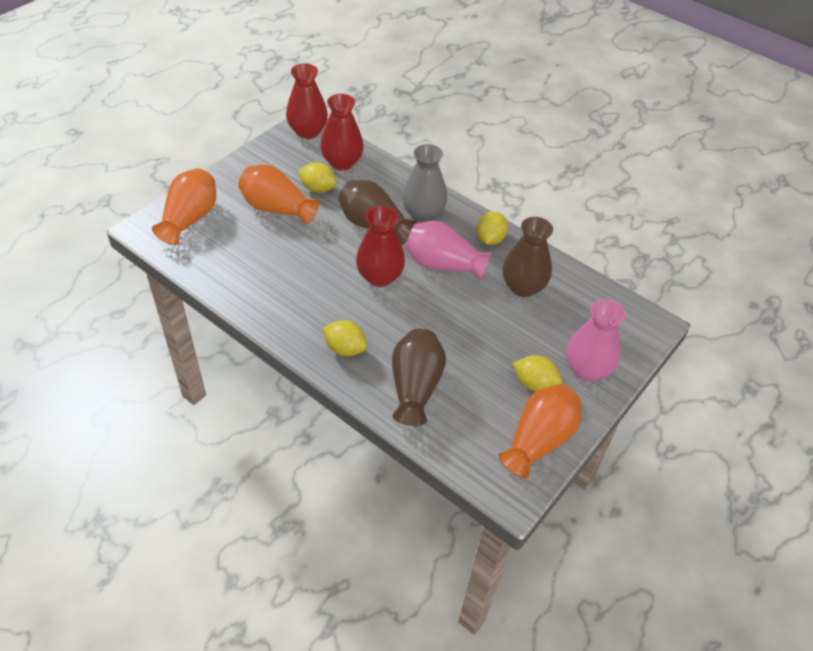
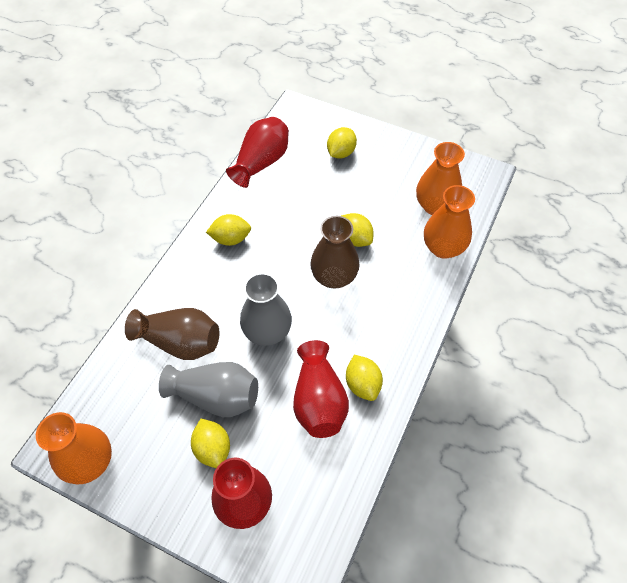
brown vase: [338,180,417,245] [392,329,446,426] [503,217,553,297] = 3 -> [125,308,219,360] [310,216,359,289] = 2
grey vase: [402,144,447,222] = 1 -> [159,362,258,417] [240,273,292,346] = 2
pink vase: [405,221,492,280] [566,299,626,381] = 2 -> none = 0
yellow lemon: [298,162,337,193] [323,320,368,357] [477,212,508,245] [513,355,562,392] = 4 -> [191,419,230,468] [206,214,251,246] [327,127,357,159] [341,213,373,247] [346,355,383,401] = 5

